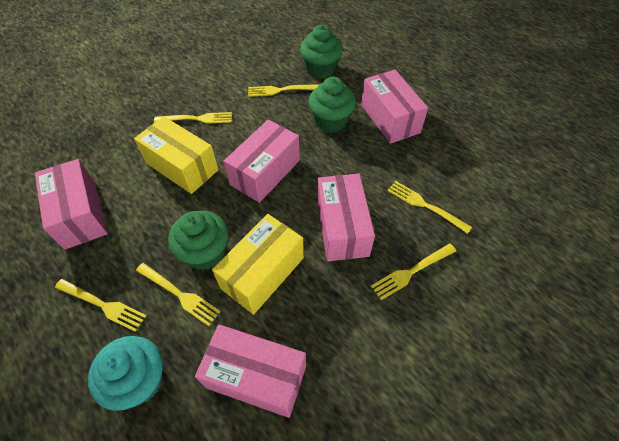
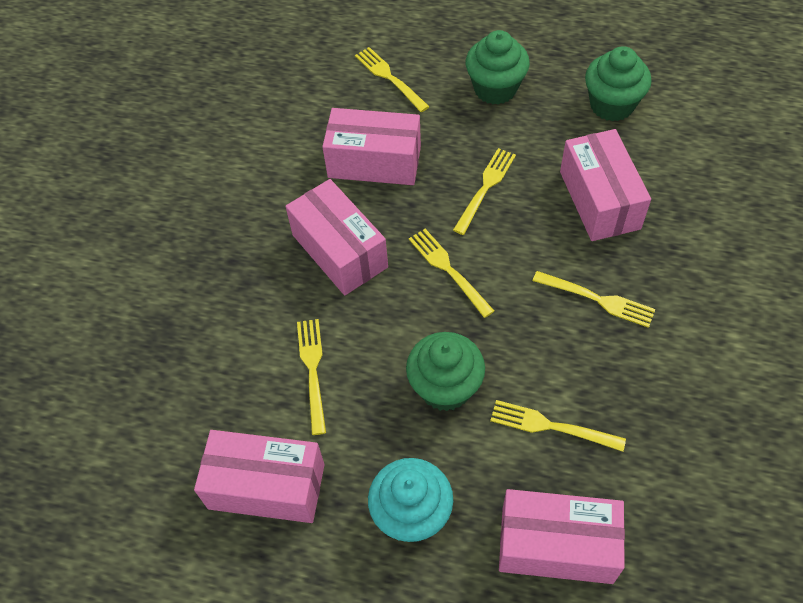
yellow box: [134,116,219,194] [212,214,304,315] = 2 -> none = 0

